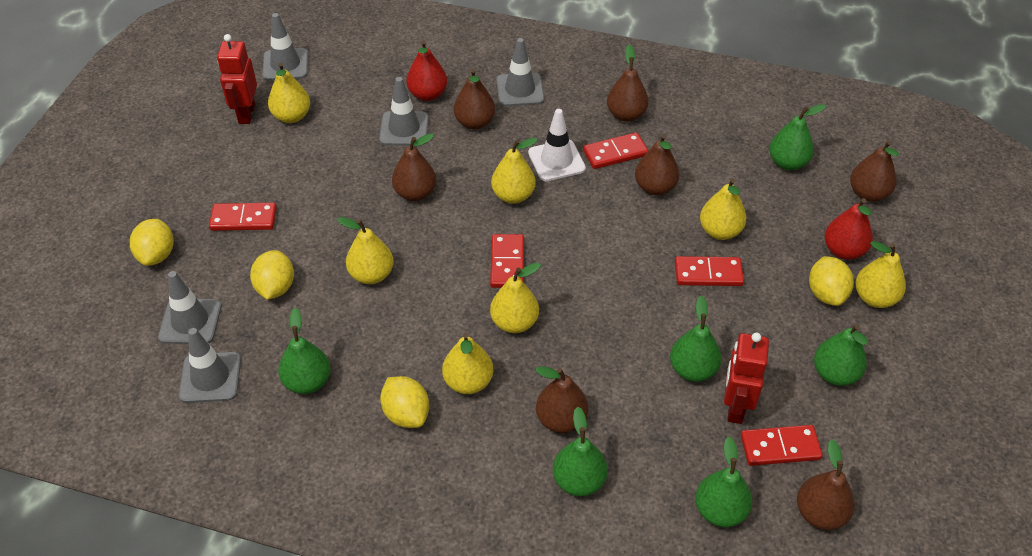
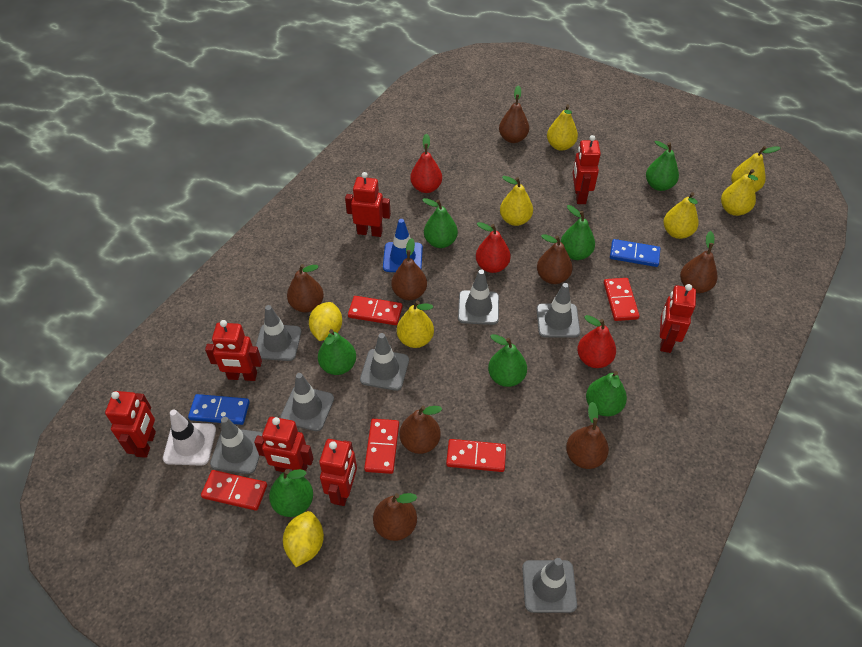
blue domino: none = 0 -> [188,394,250,425] [610,239,660,267] = 2
blue traffic cone: none = 0 -> [383,219,423,272] = 1
brown pear: [392,133,436,201] [454,69,495,130] [535,366,588,433] [607,45,649,122] [635,134,679,195] [797,439,855,530] [850,140,899,202] = 7 -> [287,264,324,312] [373,493,418,541] [391,238,427,300] [400,406,442,454] [499,85,529,143] [537,234,572,284] [566,402,609,469] [680,231,717,293] = 8
green pear: [278,308,331,394] [553,407,608,497] [670,296,722,382] [695,437,752,527] [769,104,826,170] [814,324,868,386] = 6 -> [269,469,313,517] [318,329,356,375] [422,198,458,248] [488,334,527,387] [561,205,595,260] [586,371,627,416] [646,141,679,191] = 7
grey traffic cone: [158,271,222,344] [179,328,241,403] [262,13,308,81] [379,77,429,146] [496,38,544,106] = 5 -> [210,417,263,474] [255,305,301,361] [280,373,334,431] [360,333,409,391] [458,270,499,325] [522,558,577,613] [536,283,580,338] = 7
red pear: [406,40,447,101] [825,198,873,260] = 2 -> [410,134,442,193] [476,222,511,273] [577,315,616,368] = 3
red robot: [217,34,257,124] [724,333,769,424] = 2 -> [105,391,156,458] [205,320,262,381] [254,417,314,472] [319,439,357,506] [345,172,391,237] [573,135,601,204] [660,284,696,353] = 7
yellow lemon: [130,219,174,266] [250,250,294,300] [380,376,429,428] [809,256,854,306] = 4 -> [283,511,324,567] [309,302,342,341] = 2
yellow pear: [268,62,310,123] [337,217,394,284] [442,333,493,394] [490,263,541,333] [491,138,538,204] [700,178,746,240] [855,241,906,308] = 7 -> [397,300,434,348] [500,176,533,226] [547,104,578,151] [663,192,699,239] [721,169,758,216] [731,146,781,192] = 6

